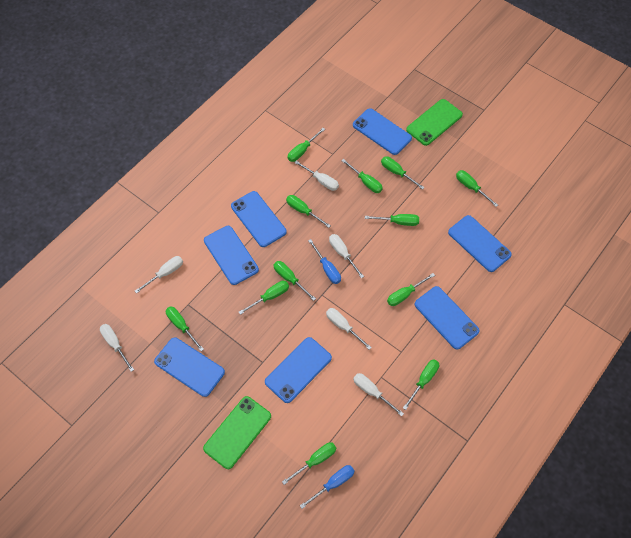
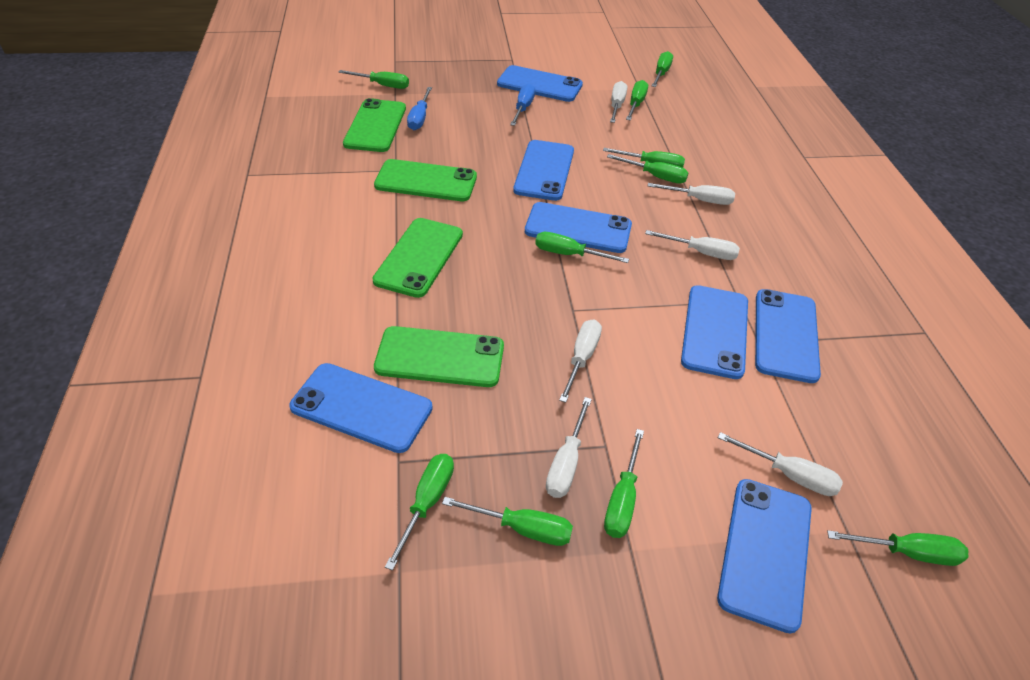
green phone: [203,396,271,469] [406,99,463,146] = 2 -> [343,98,406,152] [372,218,463,298] [374,159,477,201] [374,326,504,387] = 4
green screwdriver: [166,307,204,351] [239,281,289,315] [274,261,316,301] [282,442,336,485] [286,195,331,228] [287,128,325,162] [341,159,383,193] [365,214,419,226] [381,157,425,190] [387,273,435,306] [403,359,439,410] [456,170,498,207] = 12 -> [339,70,409,89] [385,454,454,571] [442,497,573,546] [535,232,629,263] [603,148,685,168] [604,429,644,538] [607,154,688,184] [626,80,648,120] [652,51,673,87] [827,530,968,566] = 10

